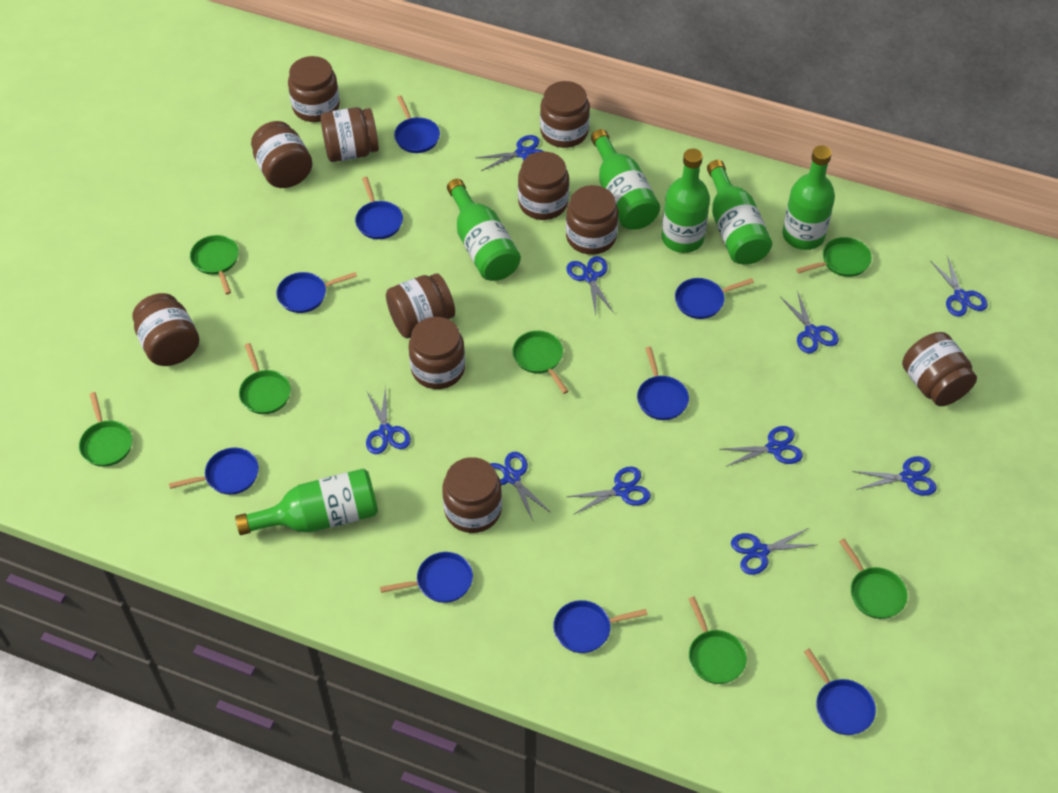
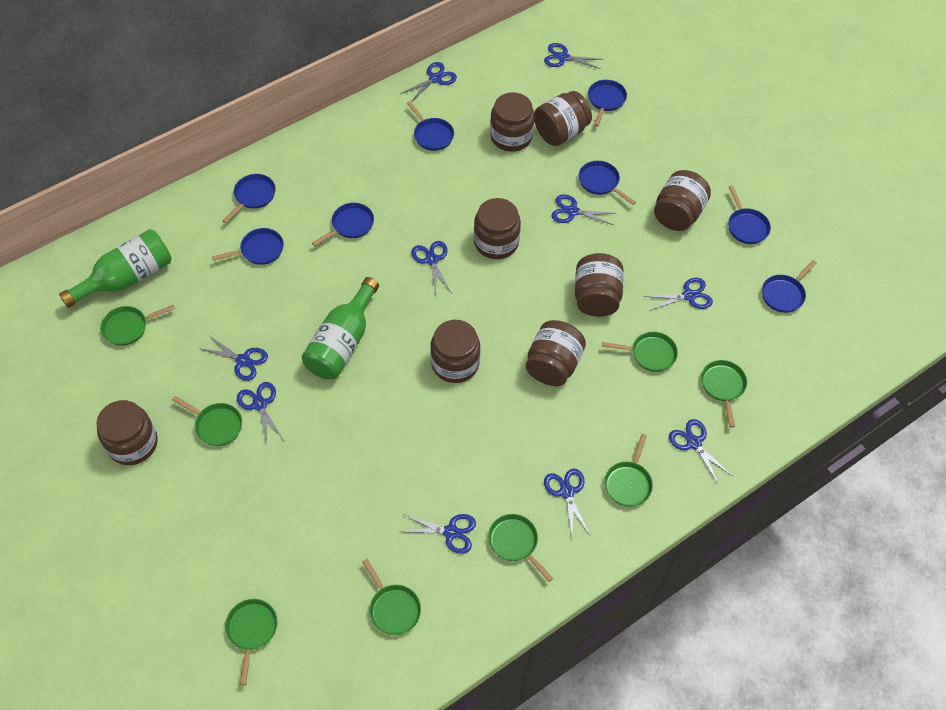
blue pan: [169,448,259,495] [276,272,357,313] [355,177,403,239] [380,552,473,603] [394,96,440,153] [553,600,648,653] [637,346,689,420] [675,278,754,319] [804,649,876,735] = 9 -> [212,228,284,265] [223,174,276,223] [312,203,374,246] [407,101,454,151] [579,161,636,205] [588,80,627,127] [728,186,771,244] [762,260,817,313] = 8
brown jar: [132,293,199,366] [251,121,313,188] [288,56,340,122] [320,107,379,162] [386,273,455,338] [409,317,465,389] [442,457,502,533] [518,151,569,220] [540,81,590,148] [566,185,618,255] [902,332,977,406] = 11 -> [96,400,158,465] [430,320,480,383] [474,198,521,259] [490,92,535,152] [526,320,586,386] [534,91,592,146] [575,253,624,317] [654,170,711,231] = 8
green bottle: [235,469,378,535] [447,179,521,281] [591,129,660,230] [662,149,710,253] [707,160,772,265] [783,145,835,250] = 6 -> [59,229,172,308] [302,277,379,380] = 2
green pan: [79,392,132,467] [190,235,239,294] [239,343,291,414] [512,331,568,394] [689,597,747,684] [796,237,872,277] [839,539,907,619] = 7 -> [100,305,175,346] [172,396,242,446] [225,599,278,685] [362,559,421,635] [488,514,553,582] [602,332,678,372] [604,434,653,507] [701,360,747,427] = 8

